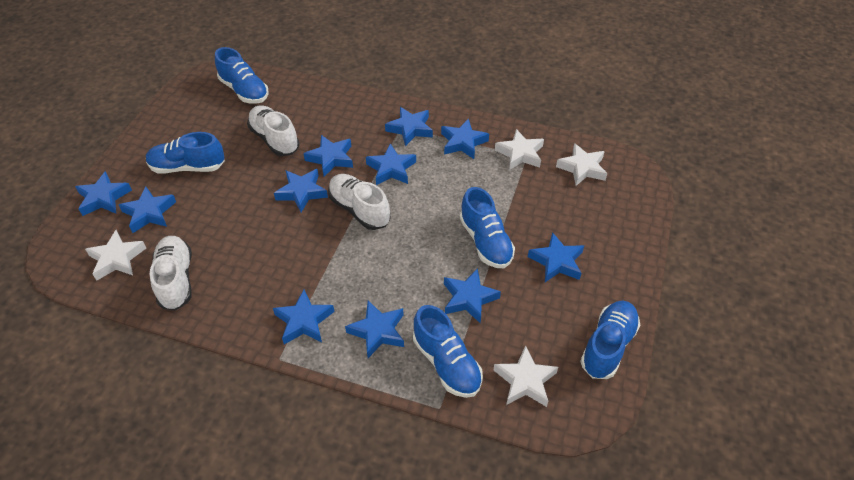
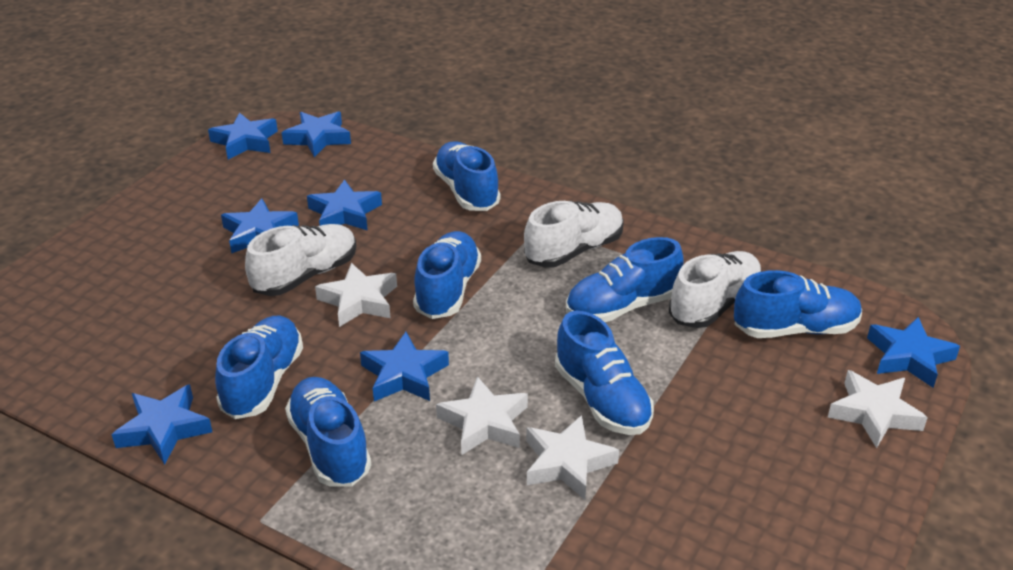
blue shoe: [146,132,225,174] [215,47,269,104] [413,305,483,398] [460,187,515,268] [581,301,640,379] = 5 -> [215,316,303,419] [285,377,371,487] [413,231,481,319] [433,141,500,211] [555,311,654,435] [566,237,684,322] [734,270,862,338] = 7
blue star: [75,171,132,216] [119,187,176,233] [273,290,334,344] [274,169,328,212] [303,135,353,177] [345,300,404,358] [366,143,416,185] [385,107,433,146] [441,118,489,159] [444,268,501,324] [528,232,584,282] = 11 -> [112,384,212,465] [208,113,278,159] [221,198,299,253] [282,111,351,157] [307,180,382,231] [360,332,449,401] [867,317,960,388] = 7

